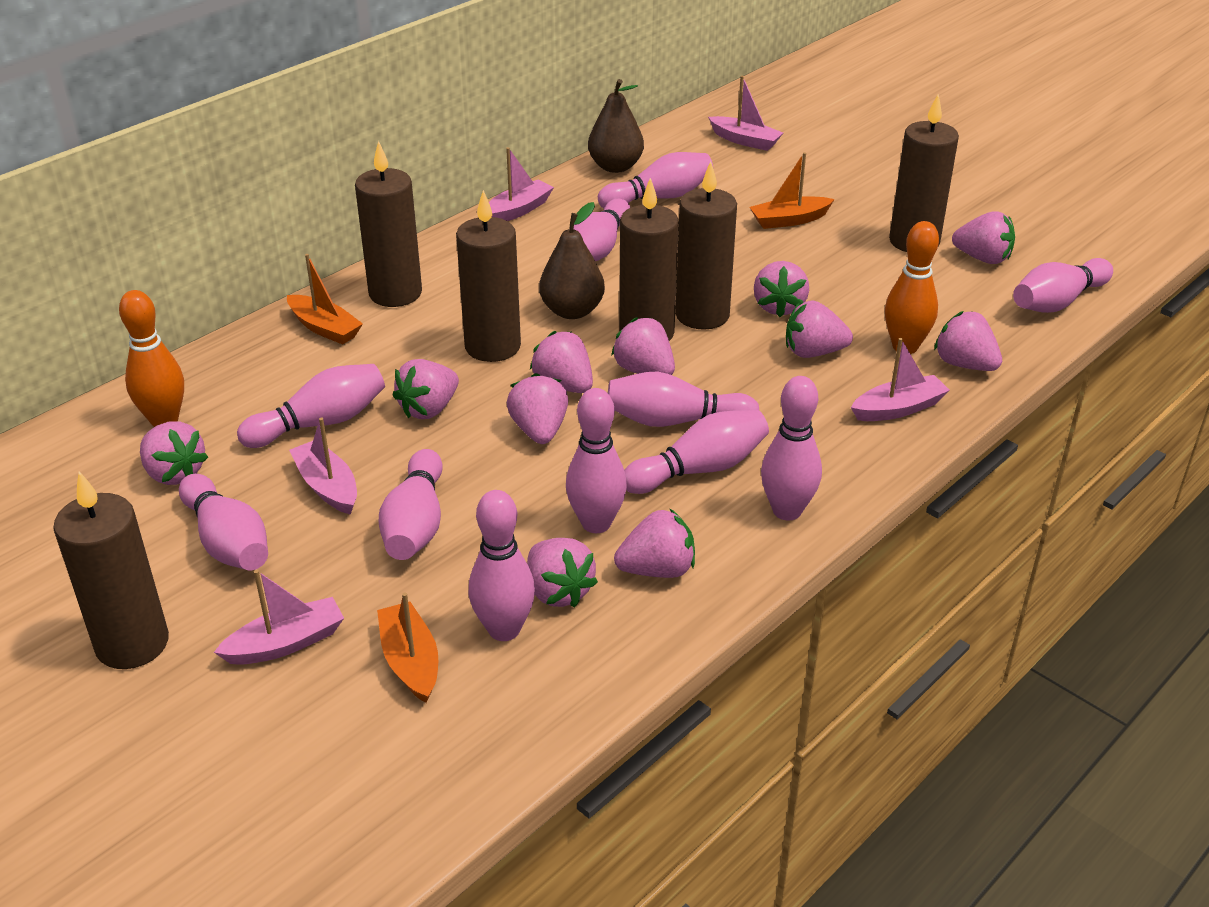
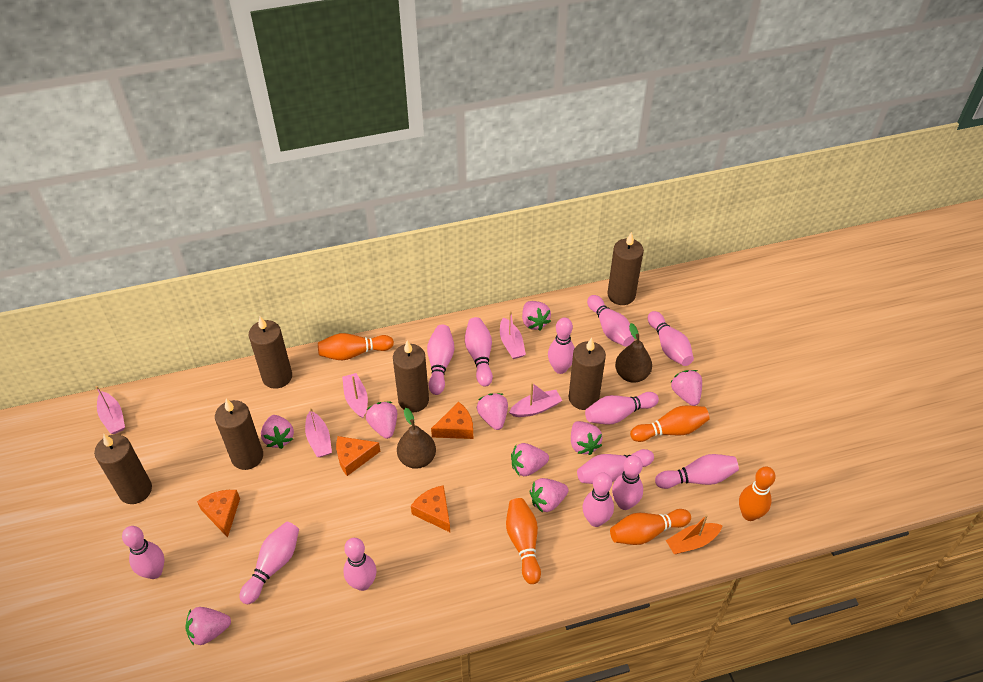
orange boat: [287,254,363,344] [377,592,438,703] [749,152,835,229] = 3 -> [666,515,723,554] = 1
orange bowling pin: [119,290,184,427] [885,221,939,354] = 2 -> [318,333,394,360] [506,498,541,584] [610,509,691,545] [630,405,710,442] [739,467,776,521] = 5
orange cheese: none = 0 -> [197,490,240,537] [336,436,380,476] [411,485,450,532] [431,402,473,439] = 4
pink bowling pin: [179,474,268,570] [237,364,385,448] [379,449,443,560] [469,490,535,641] [566,388,627,533] [574,199,630,261] [598,152,713,208] [608,372,759,427] [624,410,769,494] [761,376,822,520] [1013,258,1113,313] = 11 -> [122,526,164,579] [239,521,299,604] [344,538,377,591] [427,325,455,395] [465,317,493,387] [548,317,575,374] [577,449,654,484] [582,472,614,527] [585,392,659,425] [587,295,634,347] [612,455,643,510] [648,311,694,366] [655,454,739,489] = 13
pink strawberry: [140,421,208,485] [392,359,459,419] [507,373,568,444] [527,538,598,608] [530,331,593,393] [611,317,675,375] [614,508,695,578] [754,261,809,317] [786,300,853,358] [934,311,1002,371] [952,211,1015,264] = 11 -> [185,607,231,645] [261,415,294,449] [366,402,397,439] [477,393,508,430] [511,443,549,476] [522,301,551,330] [530,478,569,513] [571,421,602,455] [671,370,702,406] = 9

